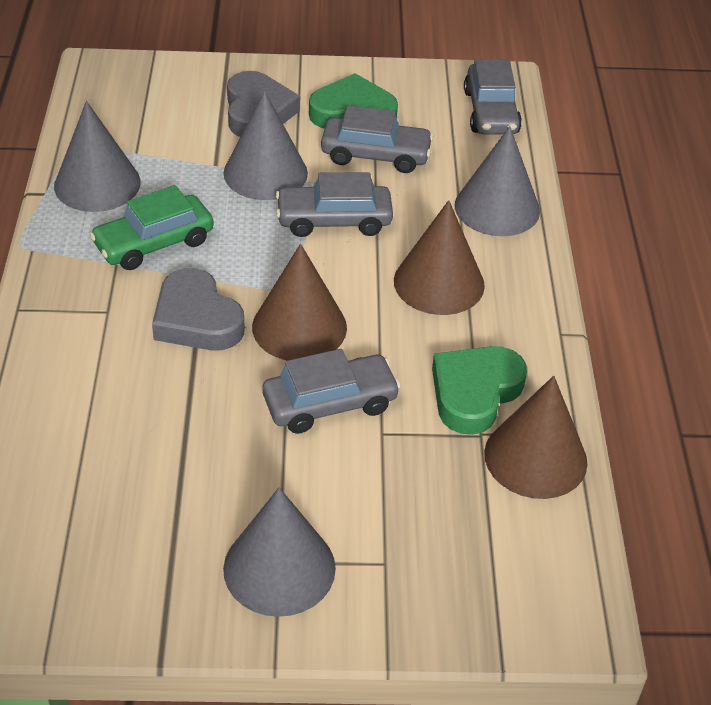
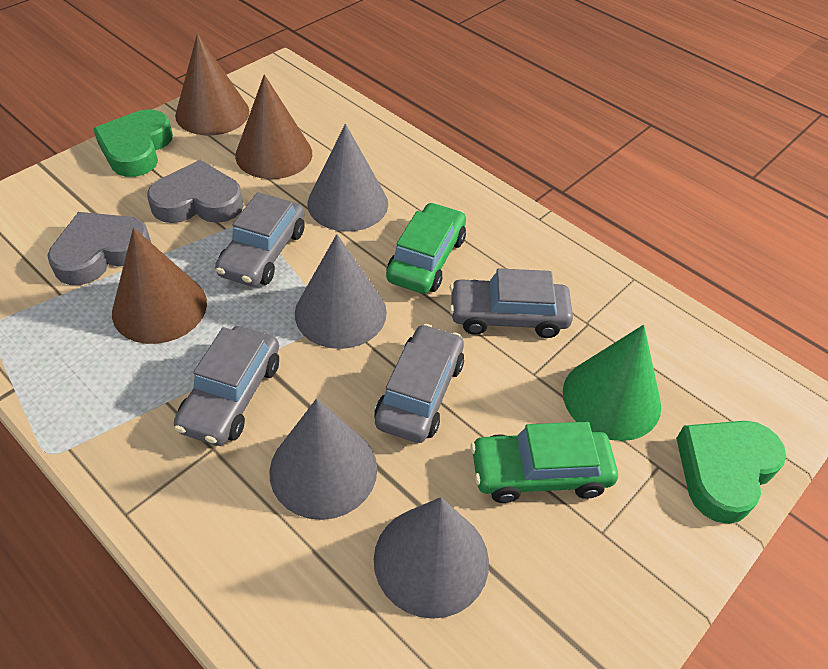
green car: [90,185,214,270] = 1 -> [386,202,466,294] [470,422,618,503] = 2
green cone: none = 0 -> [563,325,661,441] = 1

